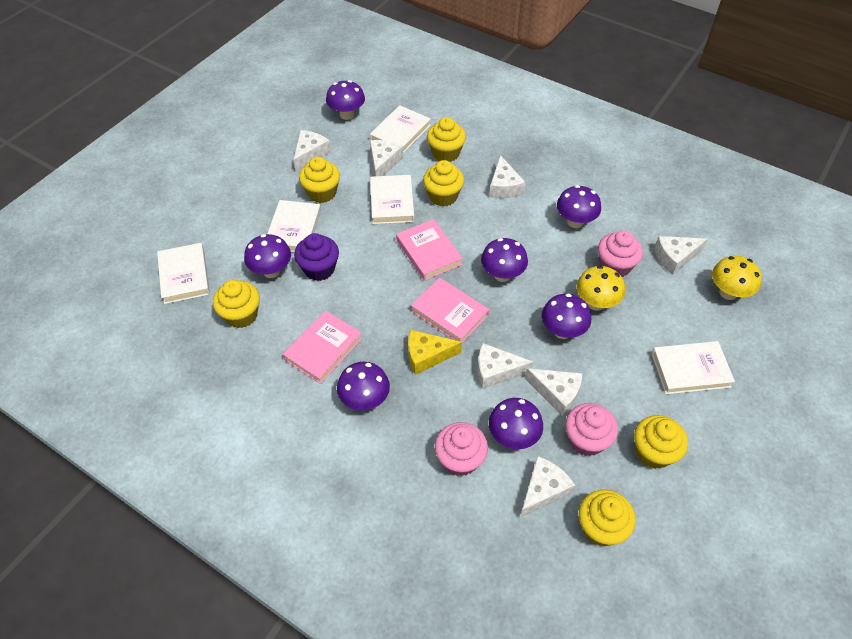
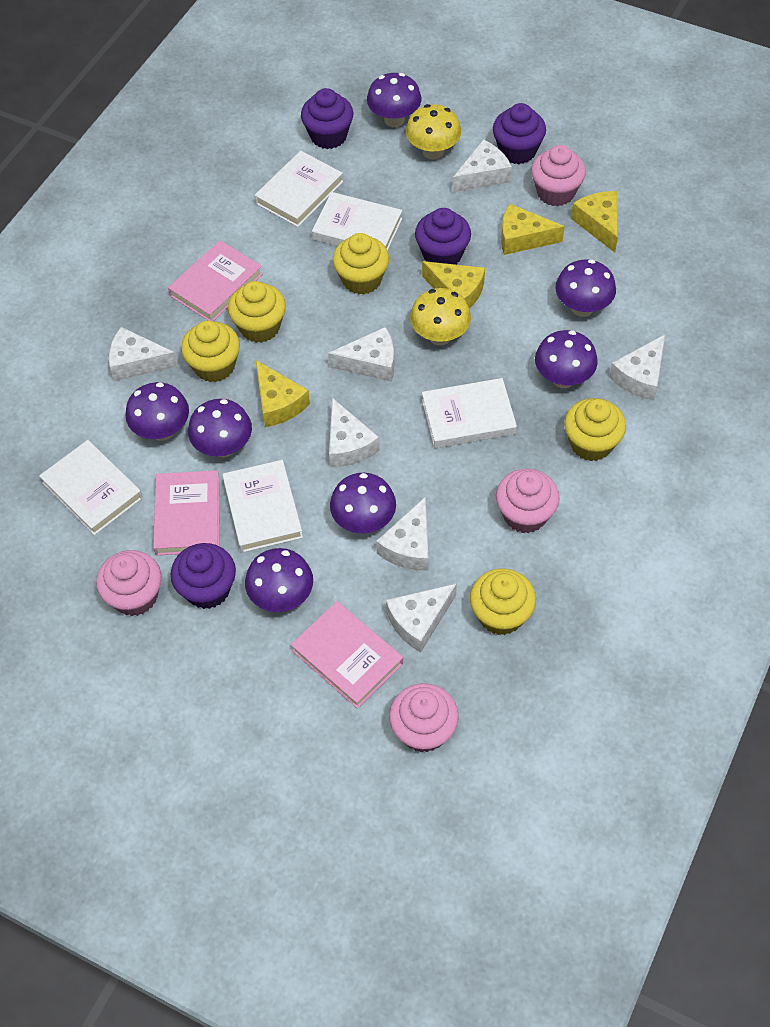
pink cupcake: [435,422,488,476] [565,403,618,456] [598,230,643,277] = 3 -> [96,550,162,616] [389,683,459,753] [496,469,560,533] [531,145,586,207] = 4
purple cupcake: [294,233,339,281] = 1 -> [170,543,236,609] [301,88,354,149] [415,208,471,265] [493,103,546,164] = 4
yellow cheese: [408,330,462,375] = 1 -> [256,360,310,427] [422,261,485,309] [501,204,565,255] [571,191,618,252] = 4
yellow cupcake: [213,280,260,328] [299,157,340,203] [423,160,464,207] [427,117,466,162] [579,489,636,546] [634,415,688,469] = 6 -> [181,320,240,382] [228,281,286,343] [333,233,389,295] [470,568,536,635] [564,398,626,461] = 5

